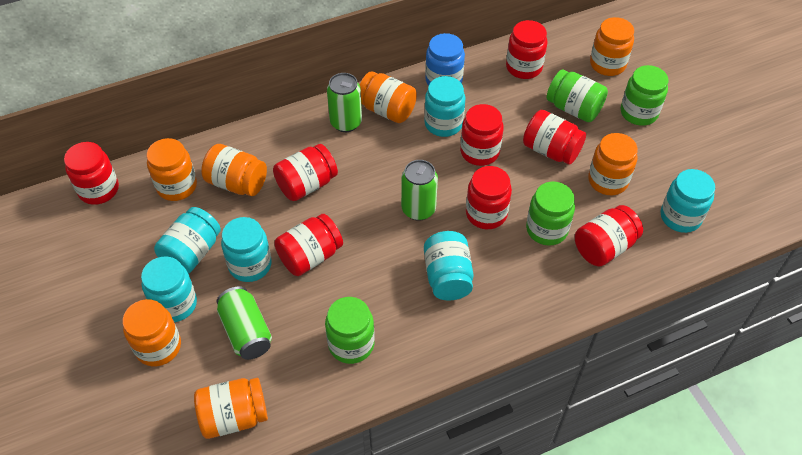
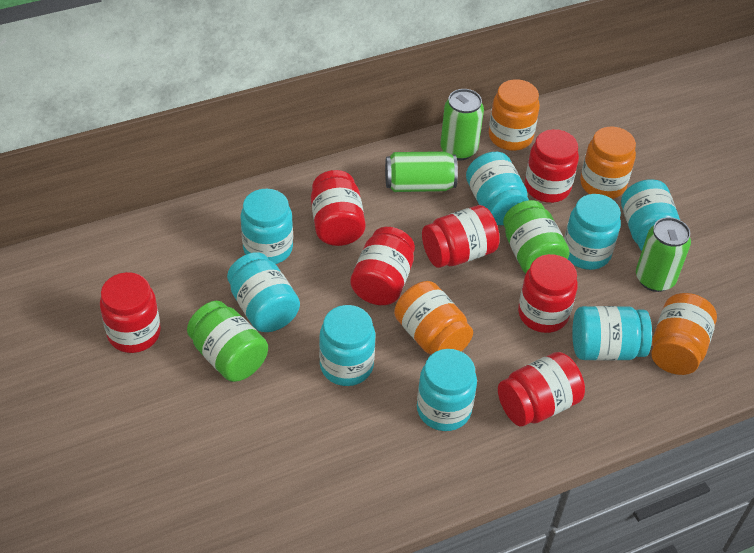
blue jar: [425,33,465,86] = 1 -> none = 0
green jar: [325,297,375,364] [526,182,575,246] [547,69,608,122] [621,65,668,126] = 4 -> [187,301,268,382] [503,200,570,273] = 2
orange jar: [122,299,181,366] [147,138,197,201] [194,378,268,439] [201,144,267,196] [359,71,417,123] [588,133,638,195] [590,17,634,76] = 7 -> [394,281,473,354] [489,79,540,151] [580,127,636,199] [651,293,717,375] = 4
red jar: [64,142,119,205] [273,144,338,201] [274,214,343,276] [460,104,504,166] [466,166,512,229] [506,20,547,79] [523,110,586,165] [575,205,643,266] = 8 -> [100,272,161,353] [311,170,366,246] [351,227,415,305] [422,205,500,268] [498,352,585,427] [518,254,578,333] [525,129,579,203] = 7
turquoise jar: [141,256,197,322] [154,207,221,274] [221,217,272,282] [424,76,465,137] [424,231,474,301] [661,169,715,233] = 6 -> [227,252,300,332] [240,189,293,264] [319,305,376,386] [417,349,477,431] [466,152,529,225] [564,194,621,270] [572,306,652,361] [621,179,680,251] = 8

